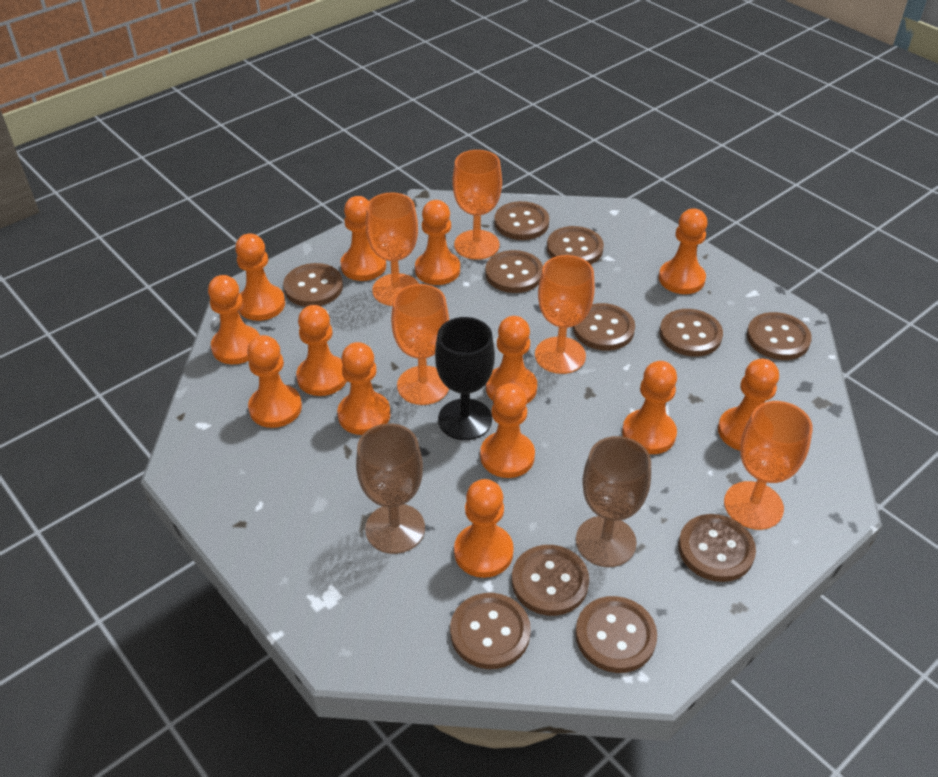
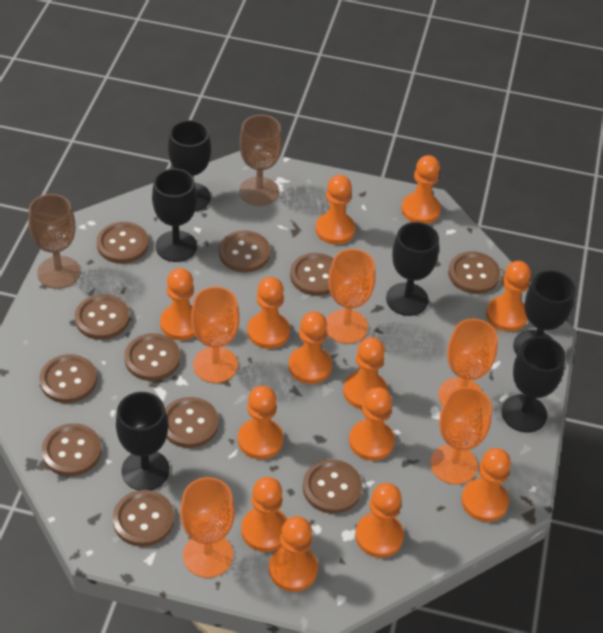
black goblet: [435,317,495,440] = 1 -> [116,392,170,490] [152,168,197,262] [168,120,211,211] [386,222,439,316] [502,336,566,433] [513,270,575,355] = 6

